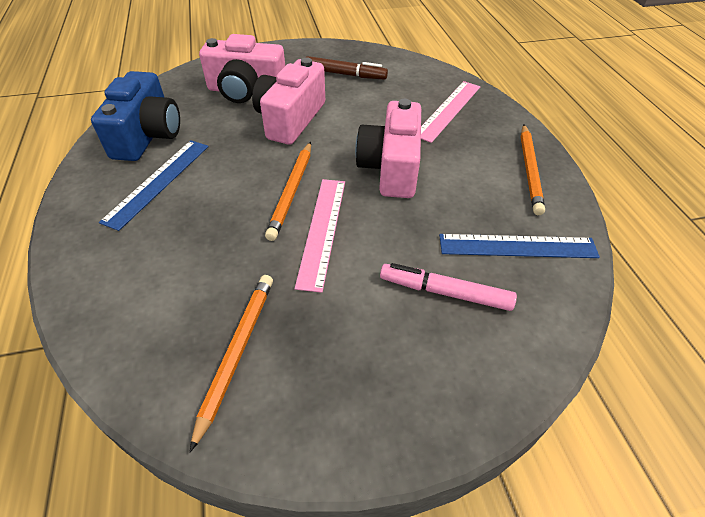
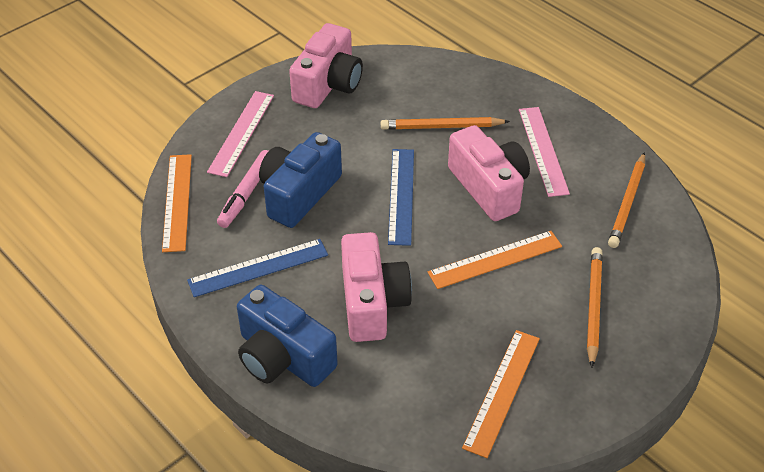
blue camera: [91,71,180,161] = 1 -> [237,285,338,387] [259,132,342,228] = 2
brown marker: [306,56,388,80] = 1 -> none = 0
orange ruler: none = 0 -> [162,154,192,252] [428,231,562,289] [462,330,540,458] = 3

